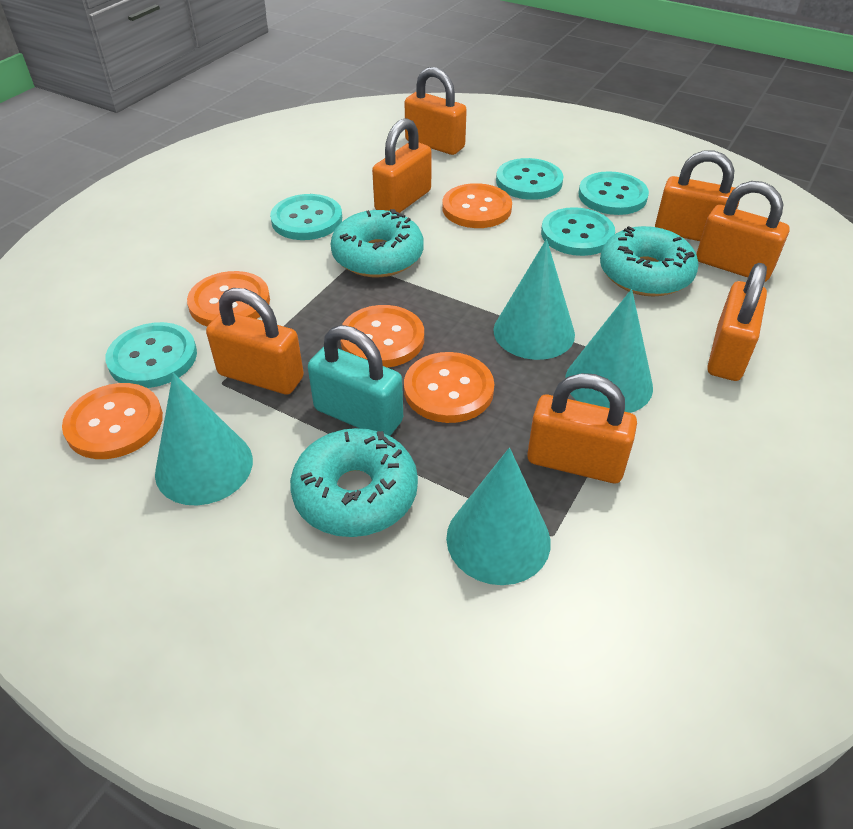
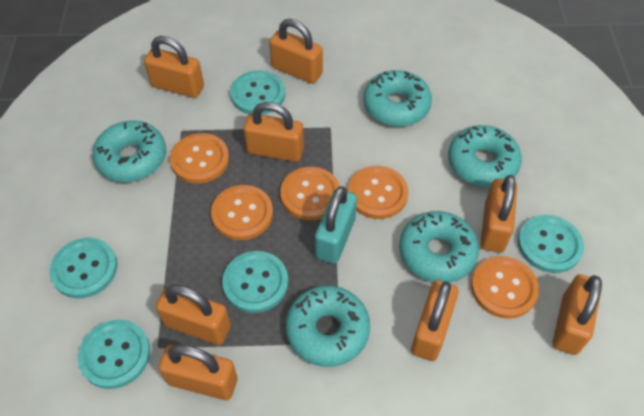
orange padlock: [206,288,304,395] [372,118,432,213] [404,67,467,155] [527,373,637,483] [655,150,740,241] [696,181,790,282] [707,263,767,381] = 7 -> [144,36,204,98] [156,285,231,345] [159,344,237,400] [244,102,304,162] [269,19,323,84] [411,280,459,361] [481,175,517,253] [553,274,602,355] = 8
turquoise cone: [155,373,253,506] [446,448,551,585] [493,239,575,360] [565,289,653,413] = 4 -> none = 0
turquoise donut: [290,428,418,537] [331,209,424,277] [600,226,699,296] = 3 -> [92,120,166,182] [286,286,370,367] [363,70,432,127] [399,211,479,283] [448,125,522,187] = 5

